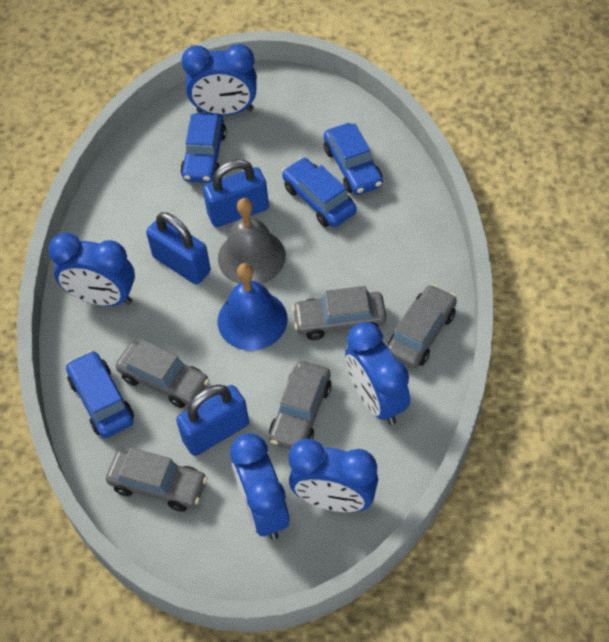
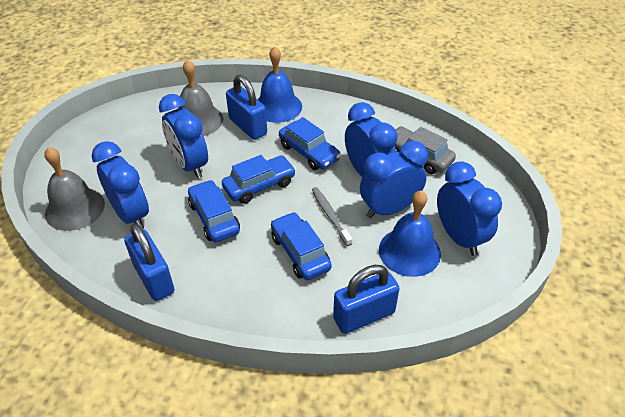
blue bell: [218,263,287,351] = 1 -> [257,46,302,123] [379,190,441,277] = 2
grey bell: [218,198,286,284] = 1 -> [44,147,105,231] [179,59,223,136] = 2
grey car: [106,447,207,512] [116,340,209,408] [269,361,331,449] [292,286,386,340] [387,284,457,368] = 5 -> [395,126,456,174] = 1
grey toothbrush: none = 0 -> [312,187,352,246] = 1

